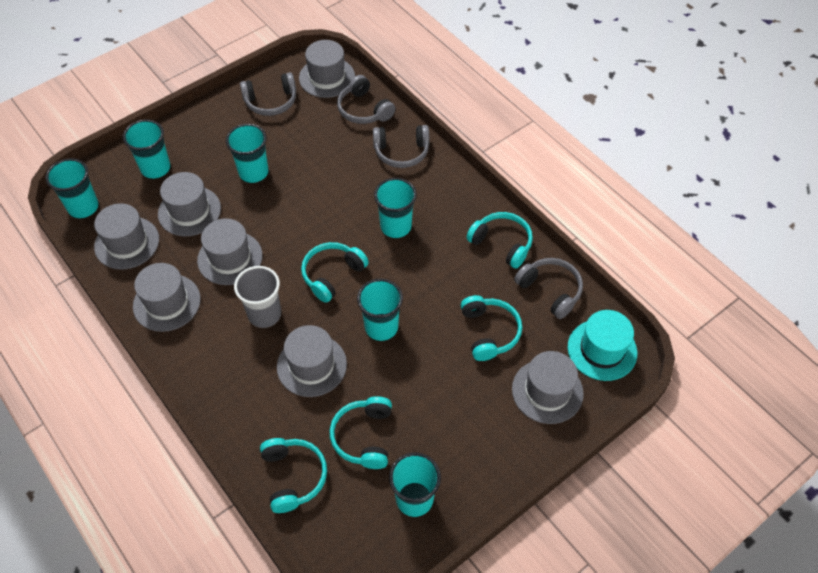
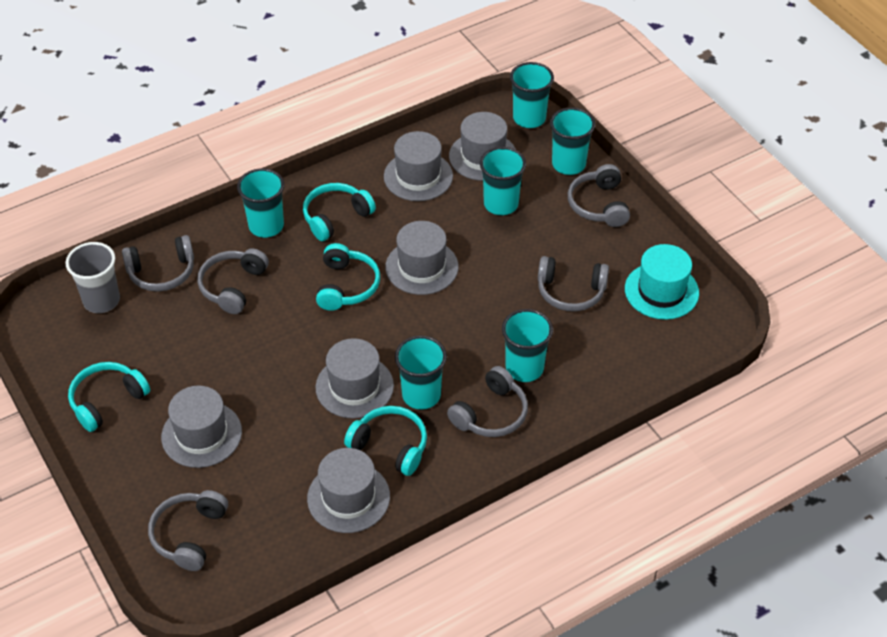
grey hat: [94,203,159,269] [133,263,201,332] [158,172,221,236] [197,218,263,285] [277,325,347,397] [299,40,355,98] [512,351,584,424] = 7 -> [161,386,242,468] [307,448,390,533] [315,338,394,418] [384,131,453,201] [385,221,459,295] [449,112,516,181] = 6
grey headphones: [240,72,296,116] [337,75,395,124] [373,125,430,168] [514,258,583,319] = 4 -> [122,235,194,292] [148,490,228,571] [197,248,269,314] [447,366,528,437] [538,256,609,312] [568,164,630,227] = 6
turquoise headphones: [260,438,327,513] [301,242,369,303] [330,396,392,469] [461,295,522,361] [466,212,533,269] = 5 -> [68,362,150,432] [303,183,376,241] [316,243,380,311] [344,406,427,476] = 4

